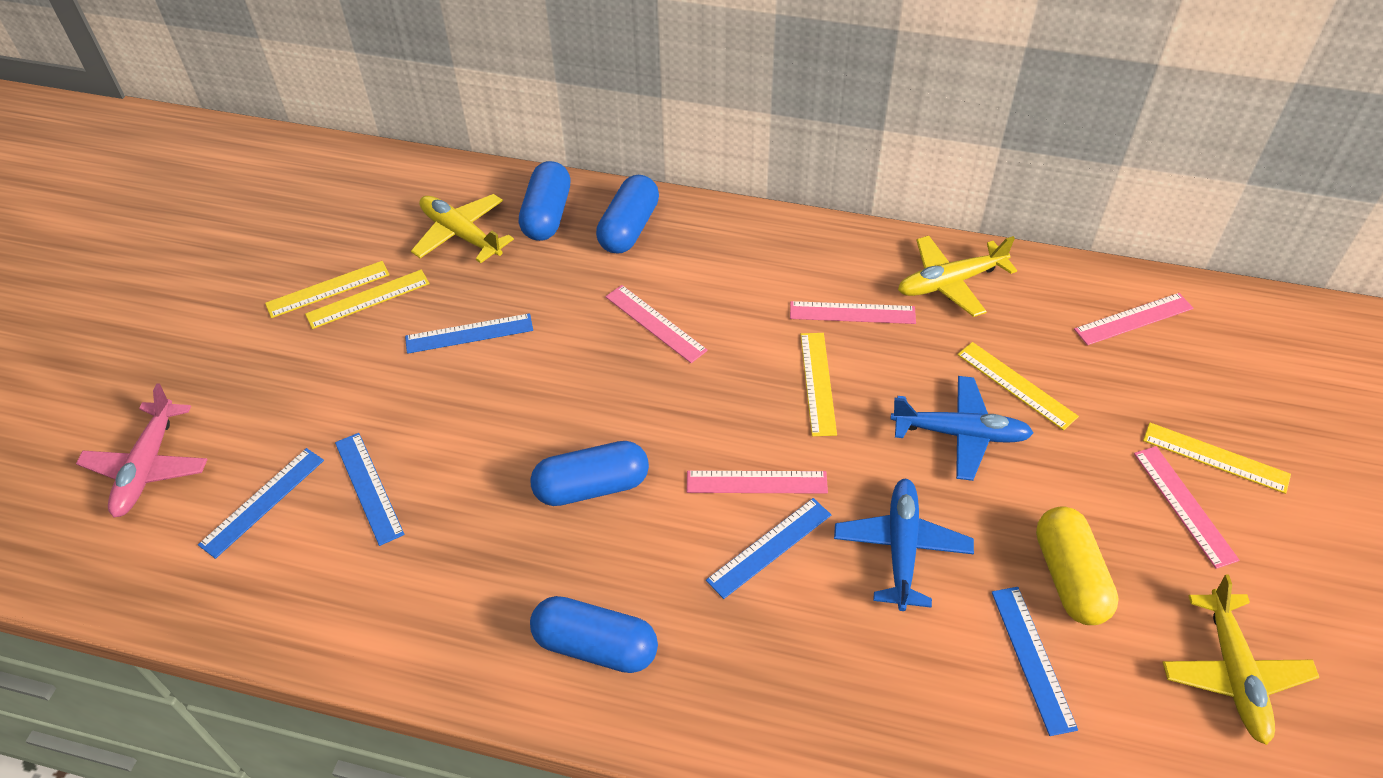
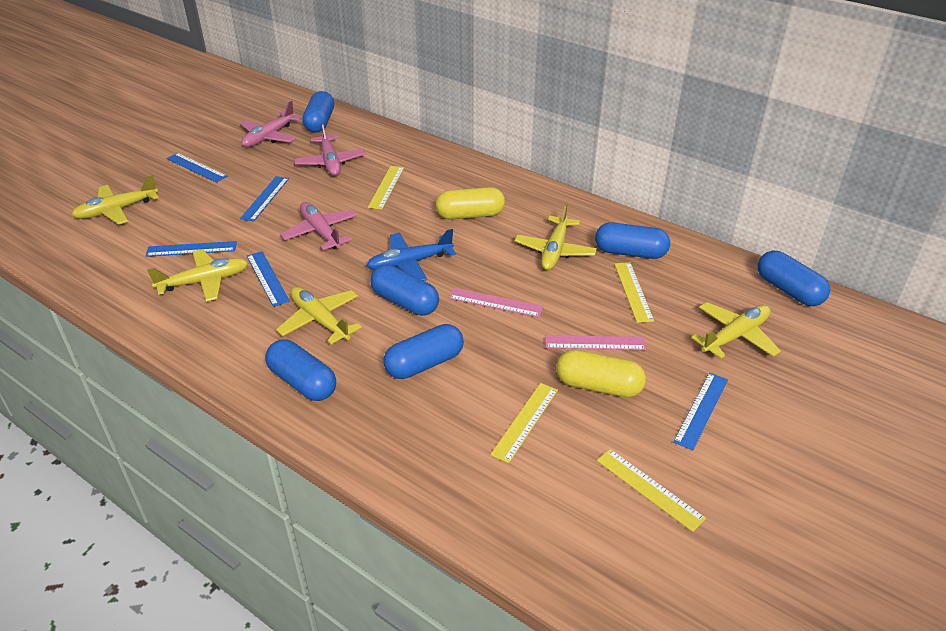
blue capsule: [519,161,571,241] [530,441,649,506] [530,596,658,673] [596,175,659,254] = 4 -> [265,339,336,401] [302,91,334,133] [370,265,439,316] [384,324,464,379] [595,222,670,259] [757,251,830,306] = 6
blue plane: [834,478,974,611] [890,376,1033,481] = 2 -> [367,229,456,281] = 1
pink plane: [76,383,208,517] = 1 -> [240,101,302,147] [280,202,358,250] [294,122,366,176] = 3
pink ruler: [605,285,708,363] [687,470,828,494] [790,301,916,324] [1074,293,1193,345] [1134,446,1240,569] = 5 -> [449,288,544,318] [545,335,646,350] = 2
yellow capsule: [1036,506,1119,625] = 1 -> [436,187,505,220] [556,350,646,397] = 2
yellow plane: [411,194,514,263] [898,236,1017,317] [1162,575,1319,745] = 3 -> [72,175,159,225] [147,249,248,302] [276,287,362,344] [514,203,597,270] [691,302,781,358] = 5
yellow ruler: [265,261,390,318] [305,269,430,329] [800,333,837,436] [957,342,1079,431] [1143,423,1291,494] = 5 -> [368,166,404,210] [490,383,558,463] [597,449,706,532] [614,262,654,323] = 4

